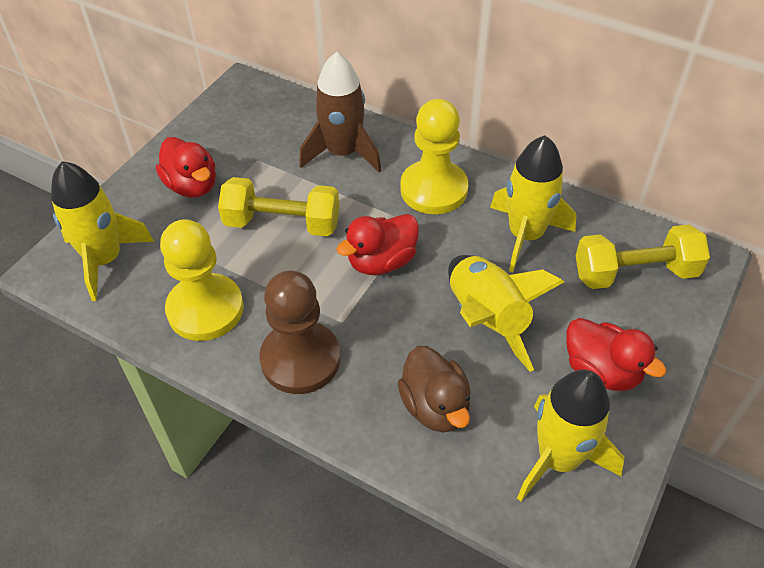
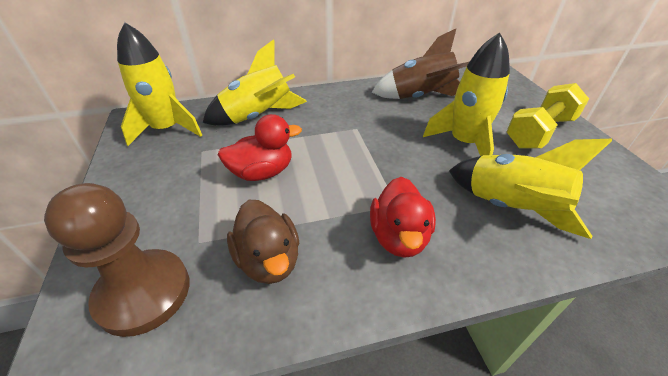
red duck: [156,137,216,198] [337,214,419,275] [566,318,666,391] = 3 -> [218,114,302,181] [370,177,436,258] = 2
yellow dumbbell: [218,177,339,237] [575,224,710,289] = 2 -> [506,83,589,149] = 1
yellow pawn: [160,219,244,341] [400,99,468,214] = 2 -> none = 0

